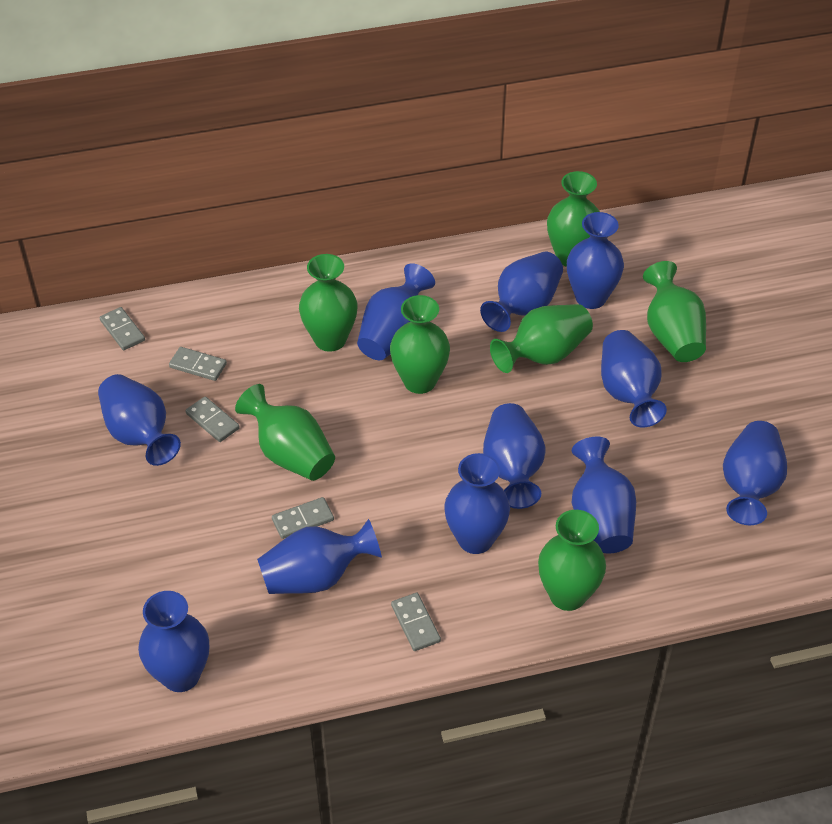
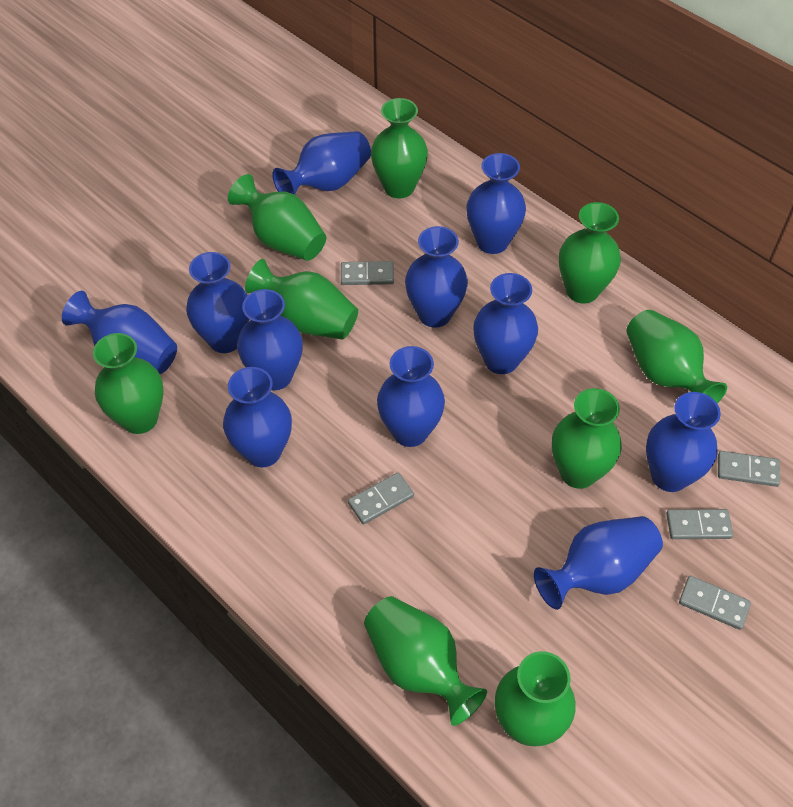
green vase: [235,384,335,481] [299,254,357,352] [390,295,450,394] [490,304,593,373] [538,510,606,611] [547,171,600,267] [643,261,706,362] = 7 -> [93,333,163,434] [228,174,326,261] [245,259,358,339] [364,596,487,726] [371,98,428,198] [495,651,576,746] [552,388,622,489] [559,202,621,303] [626,310,727,403] = 9

